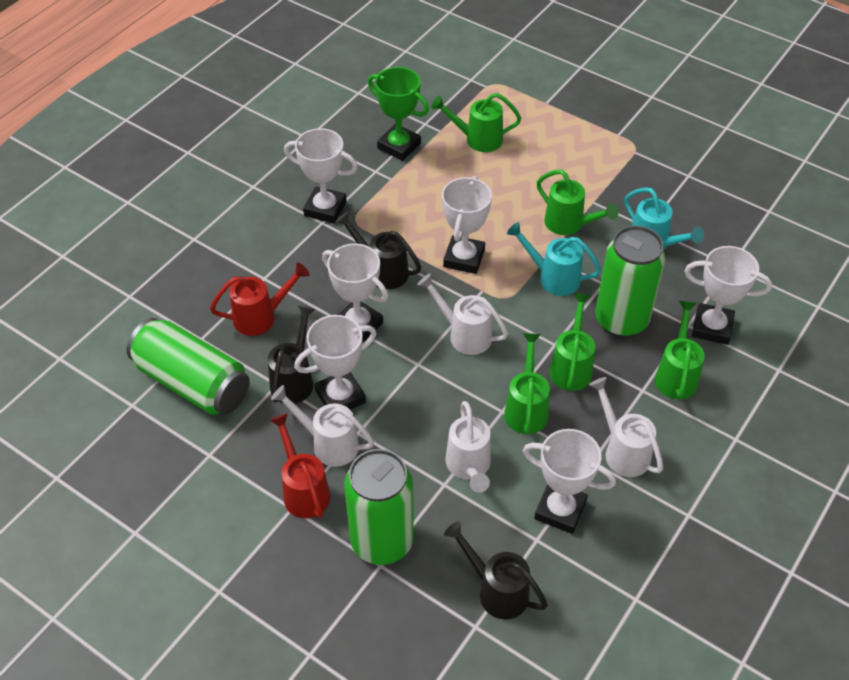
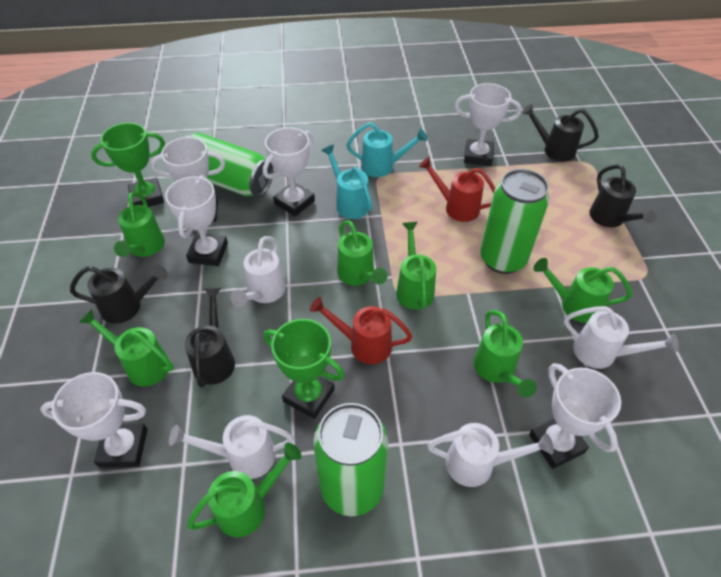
black watering can: [268,306,315,404] [335,211,421,289] [444,521,548,619] = 3 -> [70,265,168,324] [185,288,235,388] [522,104,599,161] [589,164,657,227] = 4
green trophy: [368,67,429,161] = 1 -> [91,123,165,207] [264,319,345,419] = 2
green watering can: [431,93,521,152] [504,333,550,434] [537,170,619,235] [549,293,595,391] [655,301,705,399] = 5 -> [79,309,173,387] [114,192,165,257] [187,443,302,537] [337,220,388,286] [396,222,436,310] [474,310,537,398] [533,258,632,323] = 7

